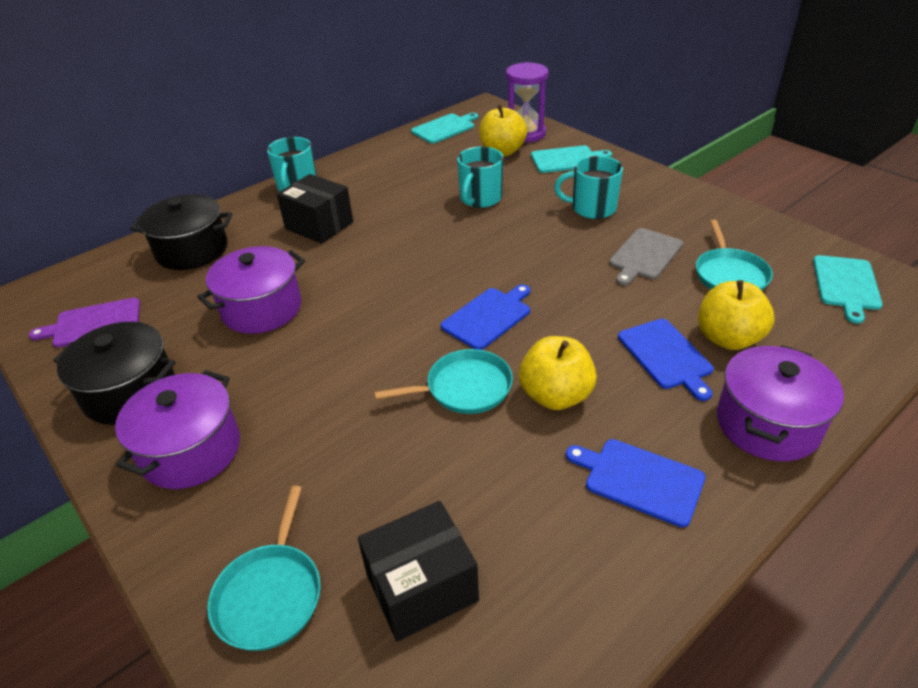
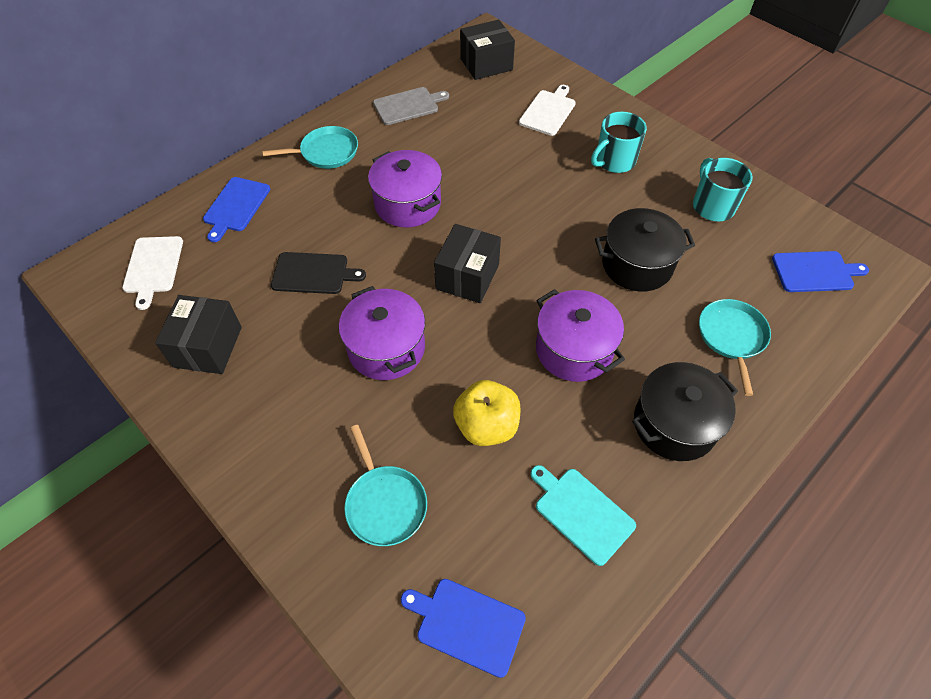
black box: [277,174,353,244] [358,501,479,642] = 2 -> [155,295,242,374] [434,224,501,303] [460,20,515,80] = 3
black cutting board: none = 0 -> [271,252,366,294] = 1
purple cutting board: [29,298,140,348] = 1 -> none = 0
purple hourglass: [506,62,549,143] = 1 -> none = 0
turquoise cutting board: [411,113,478,144] [531,145,612,173] [813,255,883,324] = 3 -> [530,465,636,566] = 1
turquoise mug: [267,137,317,191] [457,147,503,208] [554,156,623,219] = 3 -> [591,112,647,173] [693,158,753,221] = 2
white cutting board: none = 0 -> [122,236,183,310] [519,85,576,136] = 2
yellow apple: [479,105,527,156] [519,336,597,410] [698,280,775,350] = 3 -> [453,380,521,446] = 1

